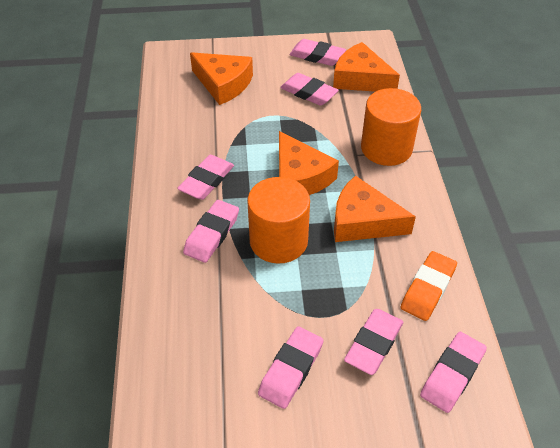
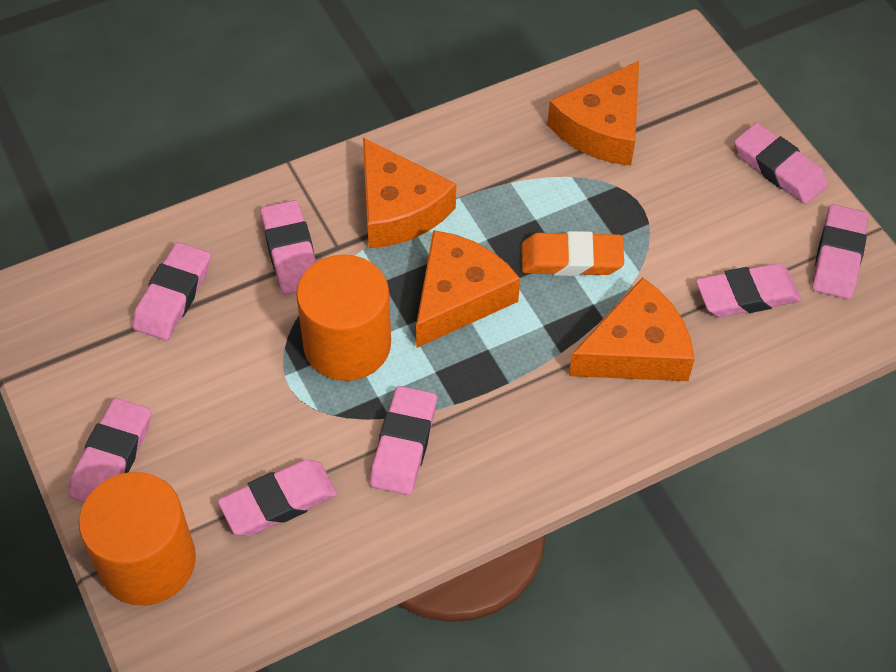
pink eraser: [177,155,234,200] [183,200,239,263] [258,326,324,409] [280,73,339,106] [290,39,346,66] [344,309,403,375] [420,332,487,413] = 7 -> [68,398,151,503] [132,242,211,340] [218,459,337,536] [260,200,316,295] [370,386,437,495] [696,263,801,317] [734,123,828,204] [812,204,868,299] = 8

